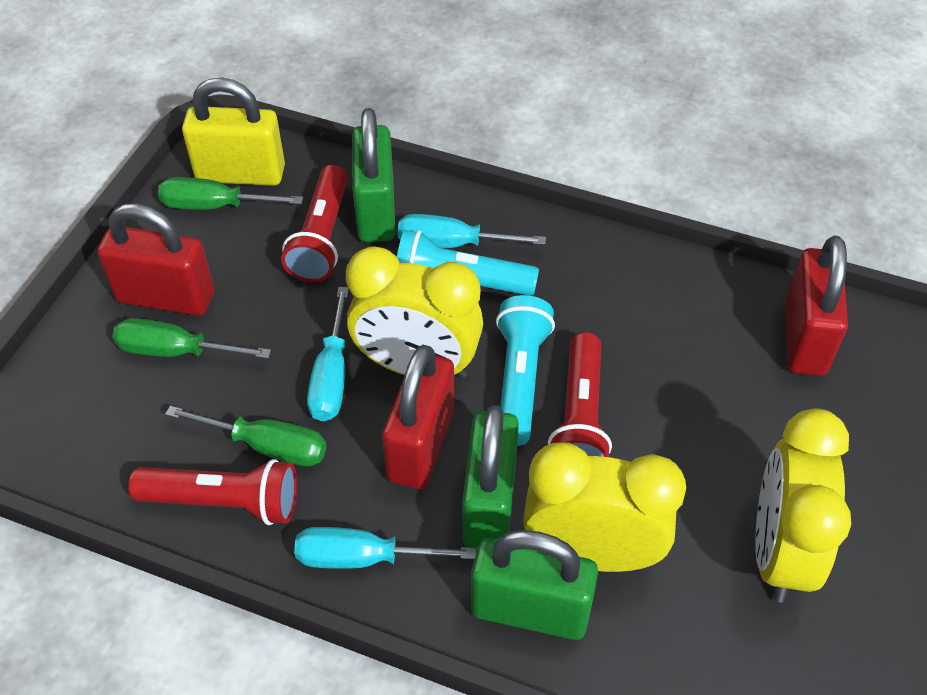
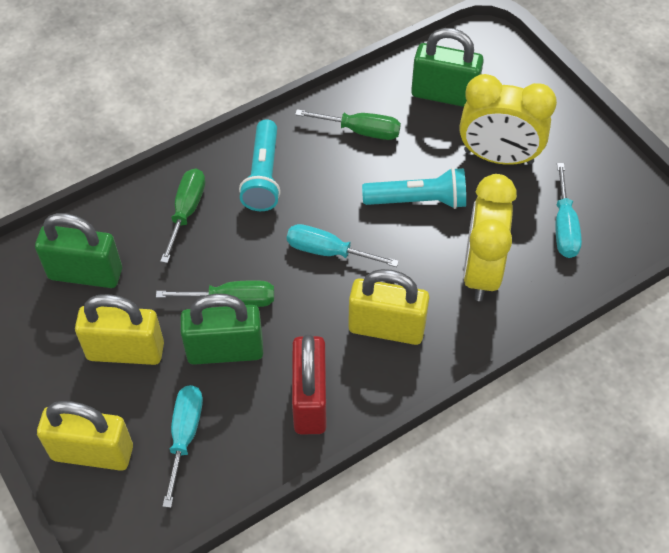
red flashlight: [128,459,297,525] [281,165,348,282] [548,332,612,457] = 3 -> none = 0
red padlock: [97,203,214,316] [382,345,455,489] [785,236,848,376] = 3 -> [292,334,327,434] = 1
yellow clock: [346,246,483,378] [523,443,686,572] [755,408,851,603] = 3 -> [459,74,557,165] [463,174,517,301] = 2
yellow padlock: [182,77,285,186] = 1 -> [37,401,133,471] [75,294,164,365] [348,269,429,345] = 3

